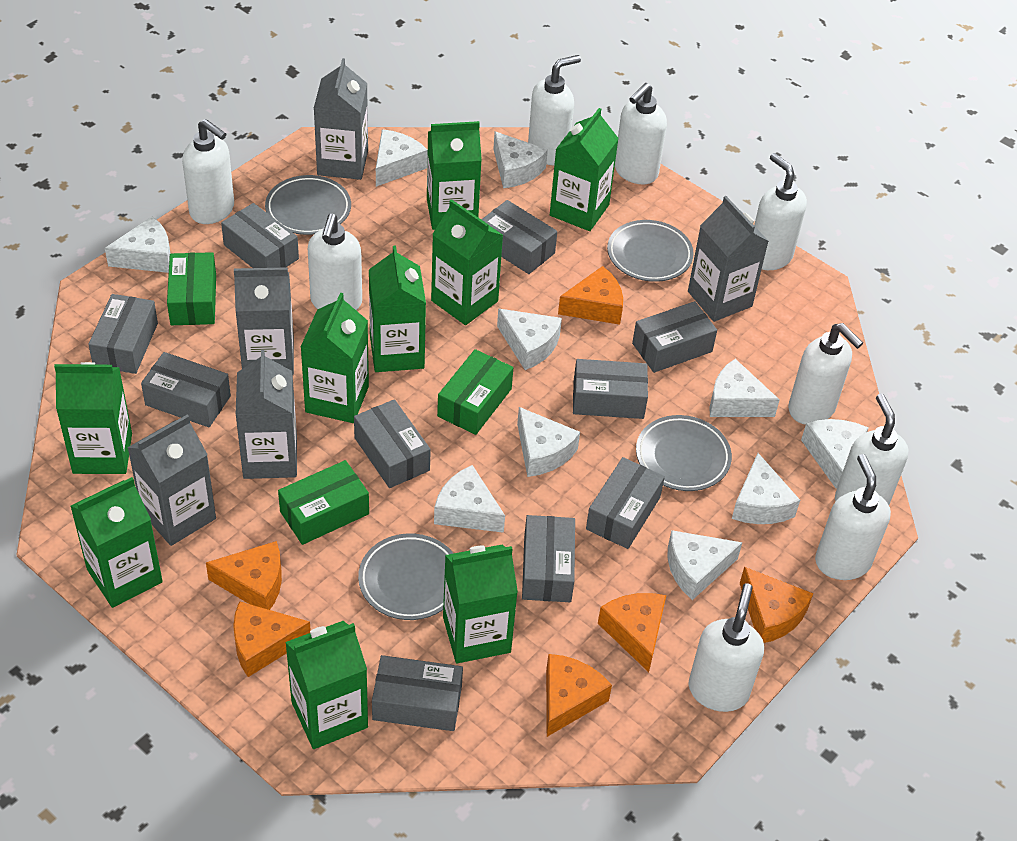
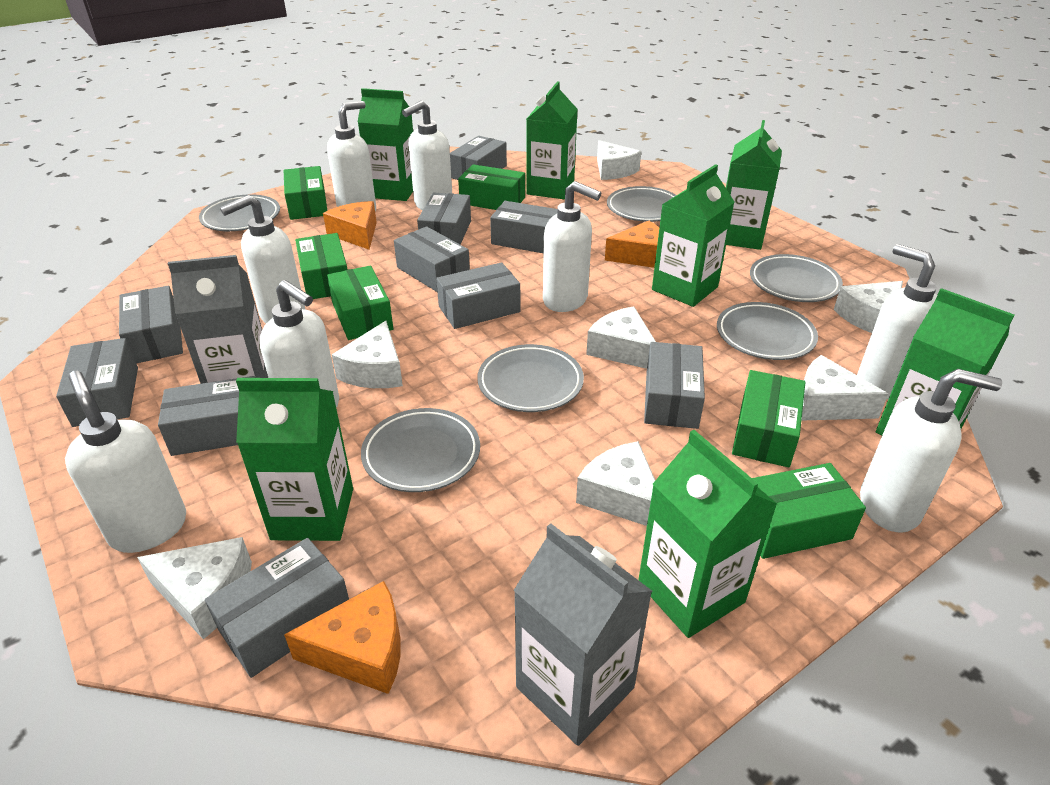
green box: [167,252,216,325] [278,460,369,545] [437,349,513,435] = 3 -> [284,166,327,220] [295,233,348,299] [327,266,393,340] [458,164,525,210] [732,370,805,467] [752,463,866,559] = 6
green carton: [54,362,132,474] [70,477,163,608] [285,621,368,749] [301,293,369,423] [369,245,426,372] [427,121,482,230] [431,199,503,325] [443,544,518,663] [550,108,619,231] = 9 -> [236,378,353,541] [358,88,413,201] [526,81,577,199] [638,430,777,638] [652,164,735,307] [726,120,782,250] [876,288,1015,435] = 7
grey carton: [127,415,216,546] [234,267,294,375] [236,350,297,479] [314,58,368,180] [688,196,769,322] = 5 -> [168,255,268,384] [514,523,652,746] = 2
grey plate: [265,175,351,235] [358,533,454,620] [607,220,694,282] [636,415,732,491] = 4 -> [199,194,280,231] [361,408,480,492] [477,344,584,412] [607,186,676,222] [717,302,818,360] [750,254,843,302] = 6
orange cheese: [206,541,282,610] [233,601,311,677] [546,654,612,737] [558,266,623,325] [598,593,666,672] [740,567,813,643] = 6 -> [284,581,401,694] [323,201,377,250] [605,221,659,268] = 3
white cheese: [105,216,170,273] [376,129,428,187] [434,465,505,533] [493,131,548,188] [497,308,562,370] [517,407,580,477] [668,530,742,600] [709,359,780,417] [732,453,800,524] [801,419,869,489] = 10 -> [137,537,252,639] [332,321,403,388] [576,441,655,526] [586,306,656,369] [597,140,641,180] [801,355,888,421] [834,281,903,333] = 7
white soap dispenser: [182,119,234,224] [308,214,362,310] [528,55,581,165] [615,83,667,184] [688,583,764,712] [754,153,807,270] [788,323,863,425] [815,454,891,580] [835,394,909,505] = 9 -> [65,371,186,553] [220,195,306,323] [260,280,339,408] [327,101,376,211] [402,101,452,210] [543,181,601,312] [857,244,937,399] [860,369,1002,532] = 8

